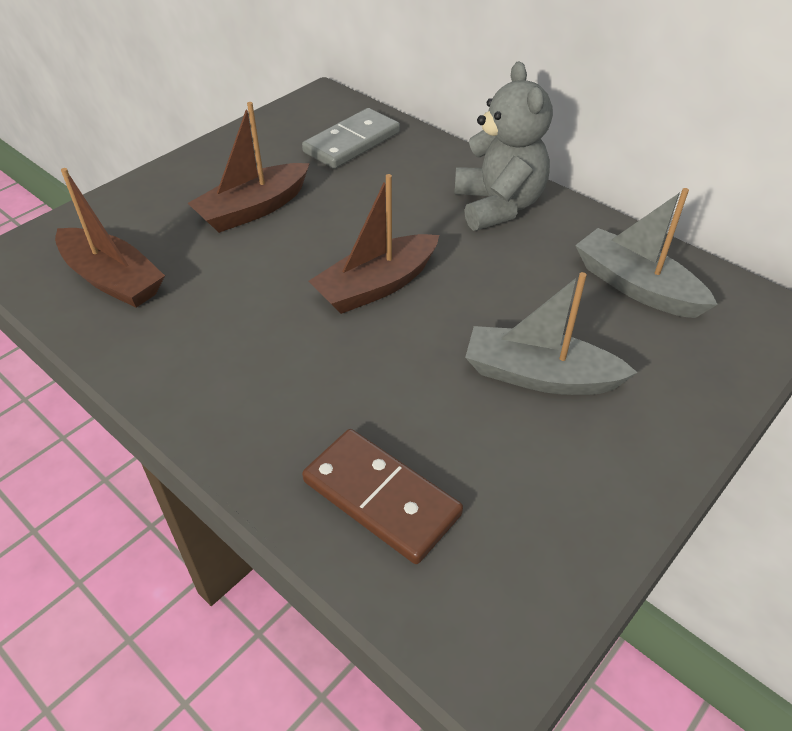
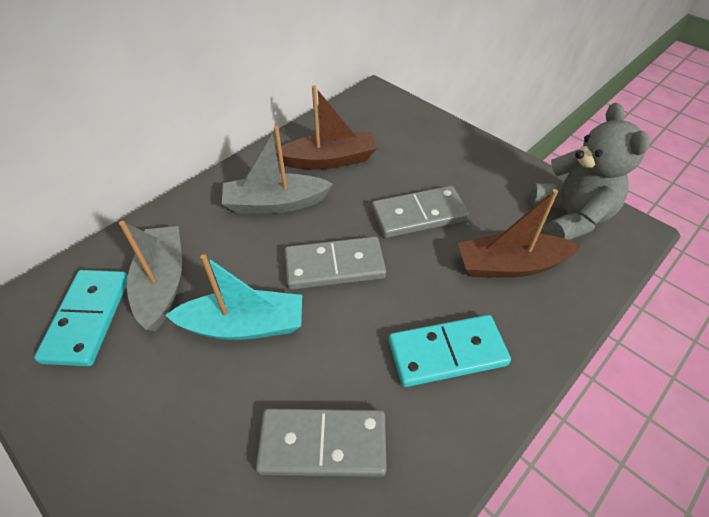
brown boat: [55,168,165,308] [188,102,310,233] [309,174,439,314] = 3 -> [276,85,377,169] [458,189,581,278] = 2
brown domino: [302,429,463,564] = 1 -> none = 0
grey domino: [302,108,400,169] = 1 -> [256,409,387,477] [285,237,386,290] [372,186,469,238] = 3
turquoise boat: none = 0 -> [165,254,302,340] = 1
turquoise domino: none = 0 -> [34,270,128,366] [389,315,511,387] = 2

